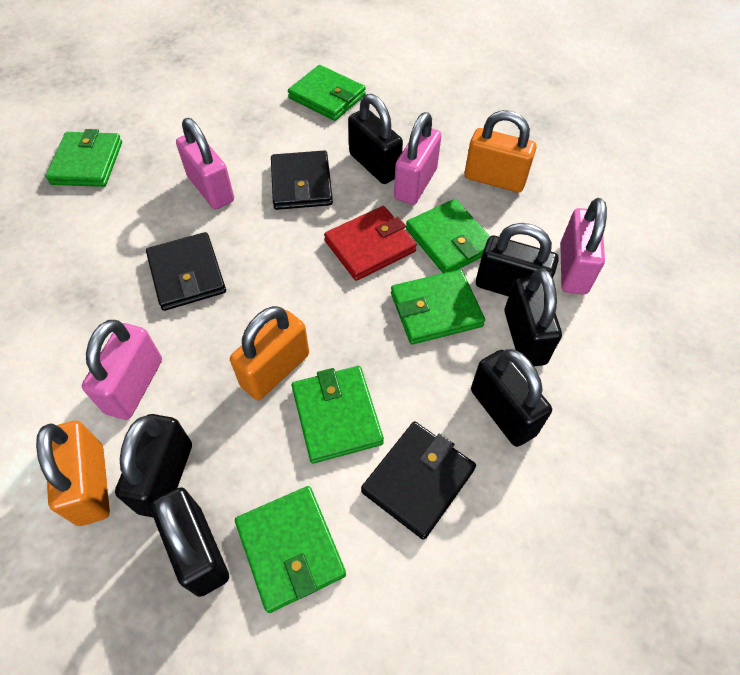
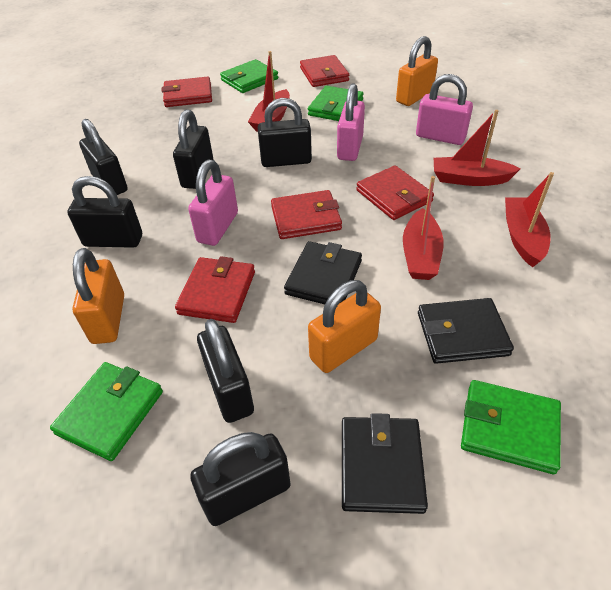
green wallet: [46,129,122,187] [235,486,346,613] [288,65,366,121] [292,366,384,464] [391,269,485,344] [406,199,490,273] = 6 -> [50,362,163,461] [220,59,278,93] [308,86,363,121] [461,380,561,474] = 4
pink padlock: [82,320,162,420] [176,118,234,209] [394,112,442,205] [560,198,607,295] = 4 -> [188,160,238,246] [337,83,365,161] [416,74,473,145] = 3
red boat: none = 0 -> [248,51,290,132] [403,176,444,280] [434,110,520,186] [505,172,554,267] = 4
red wallet: [324,206,417,281] = 1 -> [162,77,212,107] [175,256,255,323] [271,190,342,239] [300,55,349,87] [356,166,434,220] = 5

